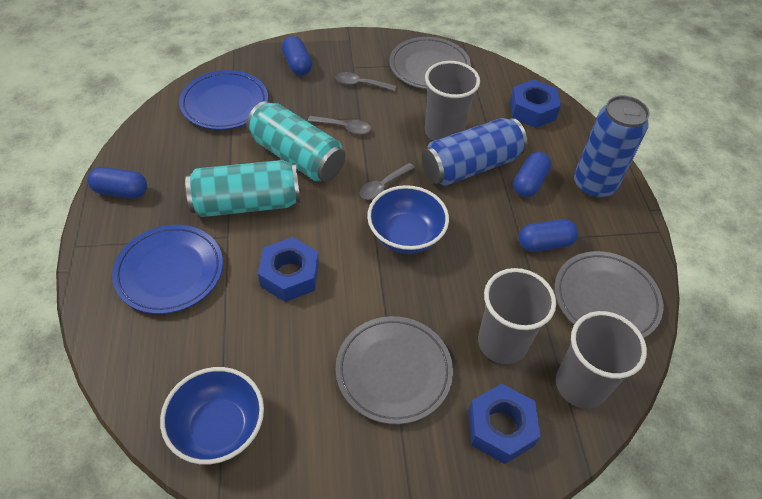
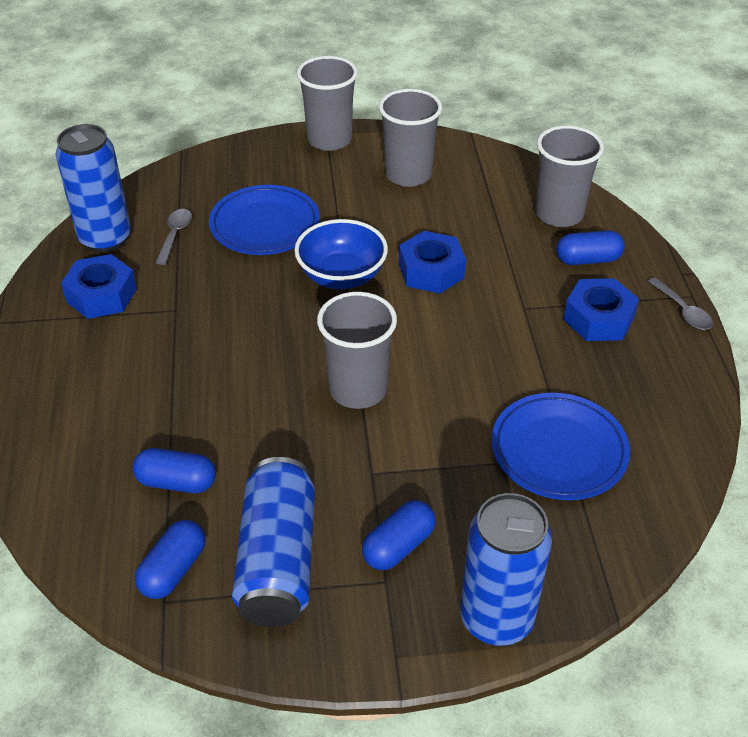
blue bowl: [160,367,264,464] [367,185,449,254] = 2 -> [294,219,388,289] = 1
blue can: [422,118,527,186] [574,95,650,199] = 2 -> [55,124,131,253] [232,457,315,627] [460,493,552,646] = 3
grey cup: [425,61,480,141] [478,268,556,364] [556,311,647,409] = 3 -> [297,56,358,151] [317,292,397,409] [379,89,442,187] [535,125,604,227] = 4
grey plate: [336,316,453,424] [389,37,471,89] [555,251,664,338] = 3 -> none = 0
grey spoon: [308,116,371,135] [336,72,396,91] [360,163,415,200] = 3 -> [156,209,192,265] [648,277,713,330] = 2
turquoise can: [185,160,300,217] [246,101,346,182] = 2 -> none = 0

